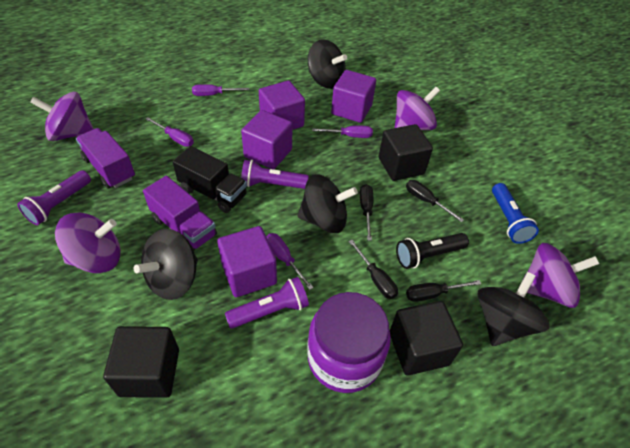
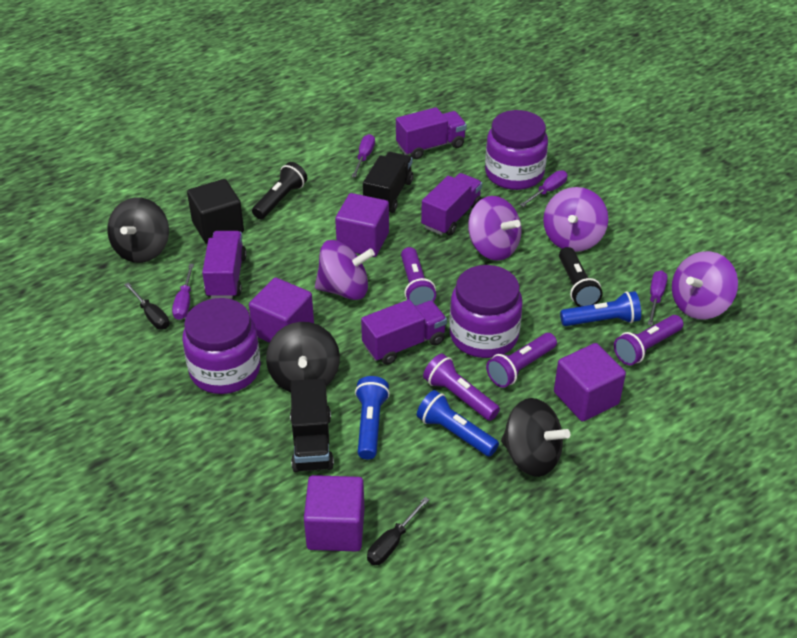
black cube: [103,326,179,398] [379,124,433,181] [390,301,463,376] = 3 -> [187,179,244,244] = 1
black flashlight: [396,233,469,269] = 1 -> [252,162,307,219] [559,247,603,307] = 2
black screwdriver: [349,240,398,299] [360,184,373,241] [406,180,464,222] [406,280,481,302] = 4 -> [124,283,169,330] [367,497,429,565] = 2
black spinning top: [133,229,198,300] [298,174,358,233] [308,39,347,89] [477,272,550,346] = 4 -> [107,197,169,263] [266,322,340,392] [501,398,570,477] = 3
black truck: [173,146,247,213] = 1 -> [290,379,334,472] [363,152,413,213] = 2
blue flashlight: [492,183,539,244] = 1 -> [355,376,390,459] [417,390,499,457] [560,291,641,326] = 3
purple flashlight: [17,170,91,225] [225,277,309,329] [241,160,309,189] = 3 -> [401,247,436,306] [423,354,500,421] [486,333,557,388] [614,315,683,365] = 4
purple jar: [307,292,391,393] = 1 -> [183,298,261,394] [450,265,523,358] [485,110,548,190] = 3
purple truck: [76,128,135,188] [143,176,217,251] = 2 -> [202,231,247,299] [361,300,447,365] [396,107,467,159] [421,173,482,236] = 4

